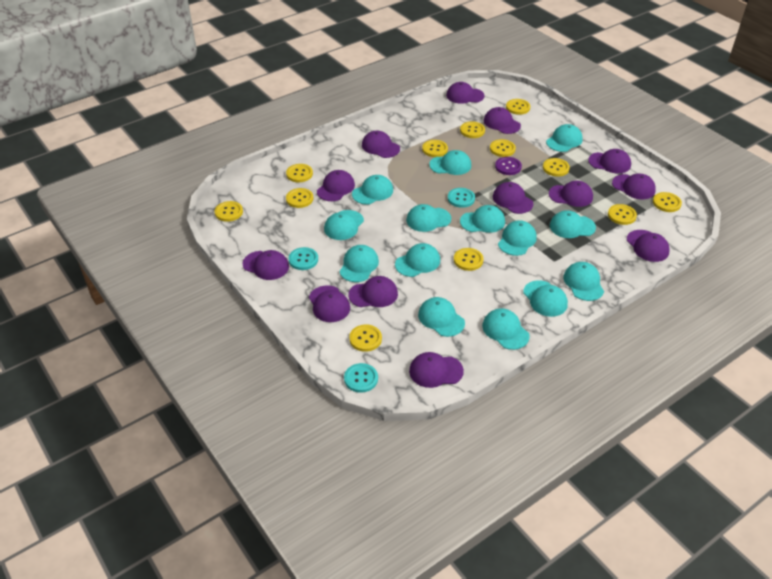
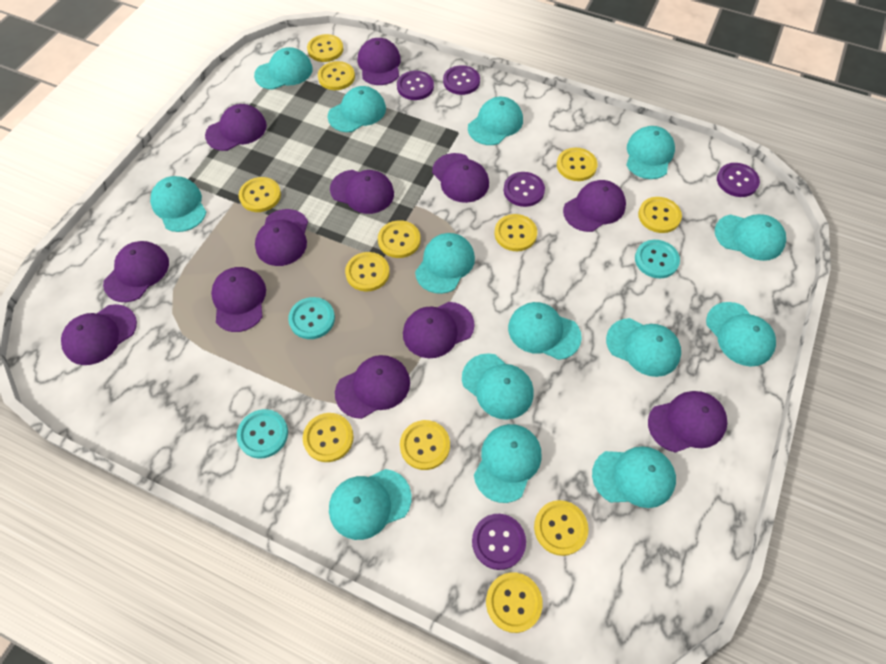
purple button: [495,157,522,175] = 1 -> [397,71,434,100] [443,65,480,95] [472,514,526,570] [504,172,545,207] [717,163,760,197] = 5
purple cap: [242,250,289,280] [309,286,350,322] [317,170,355,201] [348,276,398,307] [362,131,400,158] [409,352,464,388] [446,82,485,104] [484,107,521,134] [493,182,533,214] [549,181,593,207] [588,149,631,174] [612,173,656,199] [627,230,670,262] = 13 -> [61,304,137,365] [103,241,169,302] [205,104,267,151] [211,267,266,332] [255,209,308,266] [330,170,394,214] [335,355,410,419] [358,38,401,85] [403,302,475,358] [432,153,489,203] [563,180,626,232] [648,391,727,453] = 12

